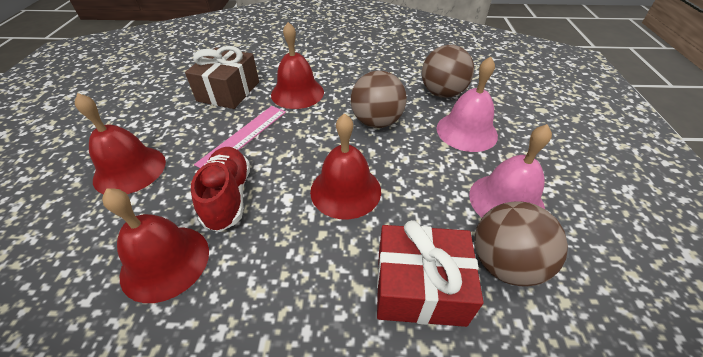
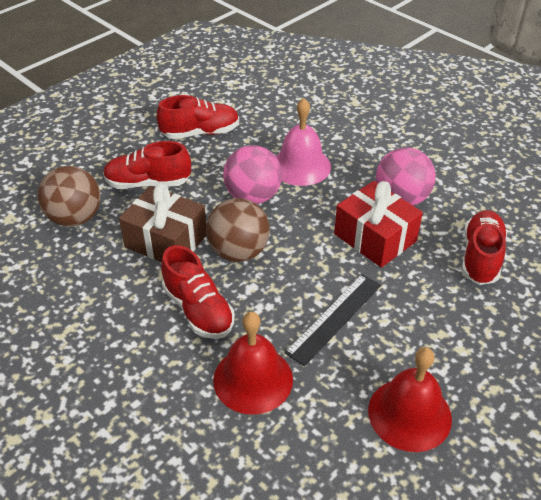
black ruler: none = 0 -> [285,274,381,366] = 1
brown ball: [351,71,407,128] [422,45,474,98] [474,201,568,286] = 3 -> [37,166,101,227] [206,198,270,262] = 2
pink ball: none = 0 -> [223,145,282,204] [376,147,436,206] = 2
pink bell: [437,57,498,152] [469,124,552,218] = 2 -> [276,98,331,186] = 1
pink ruler: [194,106,286,168] = 1 -> none = 0
red bell: [75,93,166,194] [102,188,209,303] [271,22,324,109] [310,113,381,219] = 4 -> [213,312,293,415] [368,347,452,452] = 2
red shoe: [191,147,250,232] = 1 -> [103,141,191,189] [157,95,239,139] [161,245,234,339] [462,210,507,285] = 4

